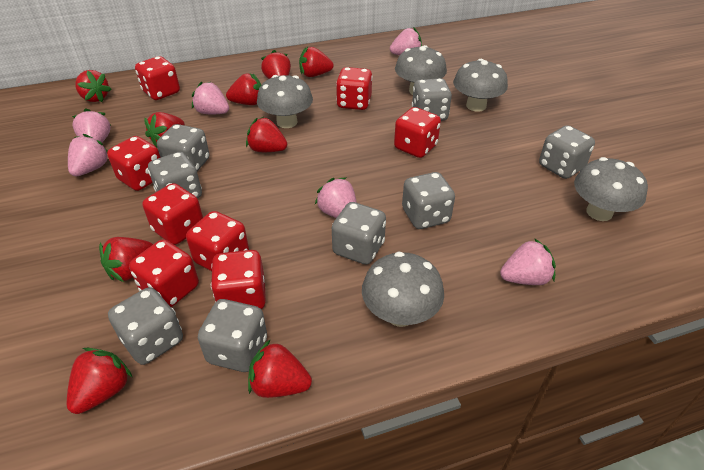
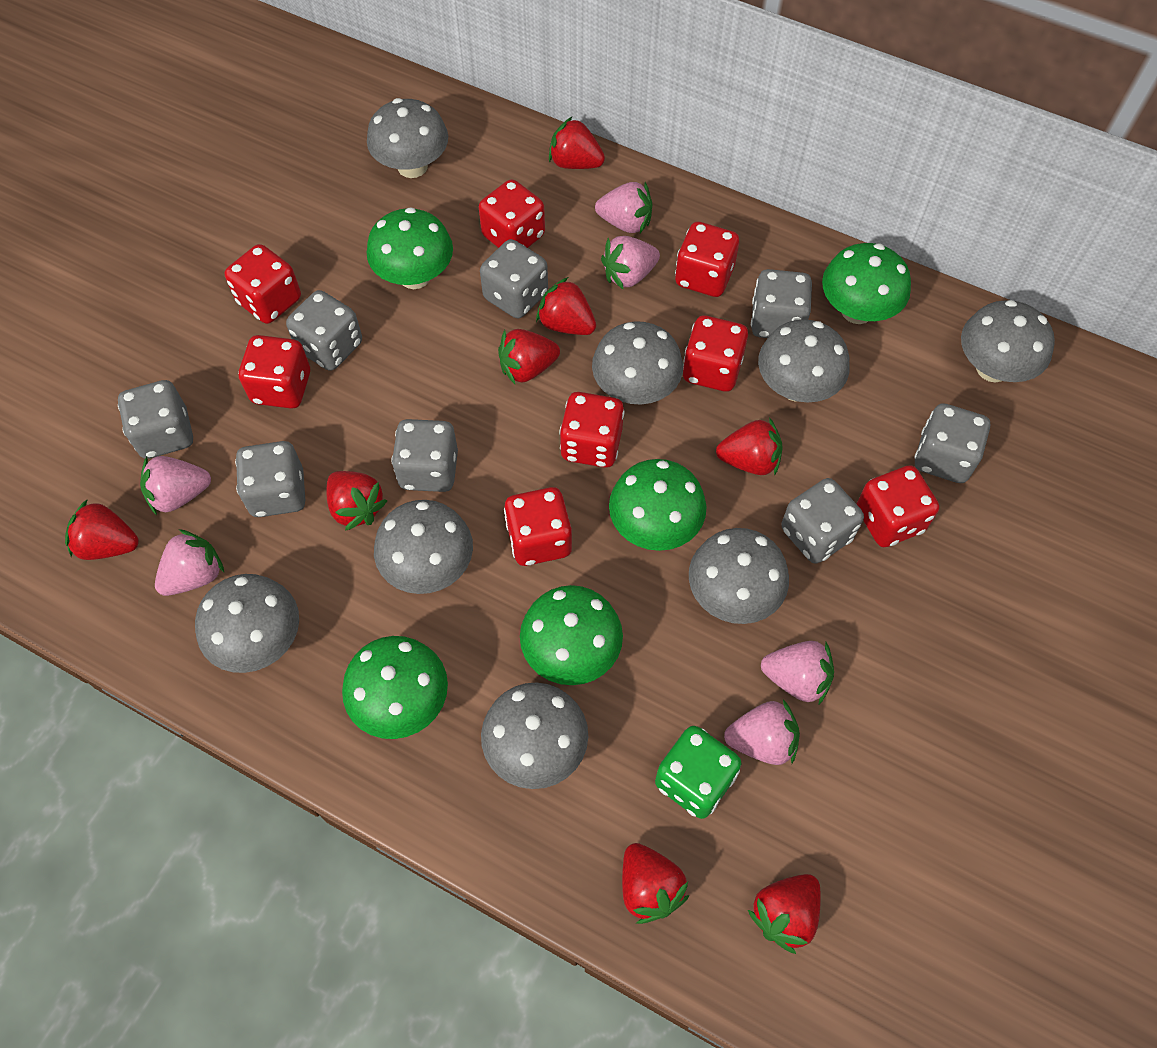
green dice: none = 0 -> [655,726,741,819] = 1
green mushroom: none = 0 -> [342,636,448,739] [367,207,453,289] [520,585,623,685] [609,459,706,551] [822,243,911,324] = 5
grey mushroom: [257,75,313,128] [362,251,444,327] [395,45,447,95] [453,59,508,112] [574,157,648,221] = 5 -> [195,574,299,673] [367,98,448,178] [374,500,473,594] [481,682,588,789] [592,321,683,404] [689,528,789,624] [758,319,850,403] [961,300,1055,382] = 8
red strawberry: [67,348,132,414] [75,70,111,102] [99,237,153,282] [144,112,185,148] [226,73,261,105] [246,117,287,152] [248,339,312,398] [261,50,291,79] [299,47,334,77] = 9 -> [65,499,139,560] [326,471,387,531] [498,329,560,384] [536,277,596,335] [549,116,605,169] [622,843,689,924] [716,418,783,476] [748,874,821,954] = 8

